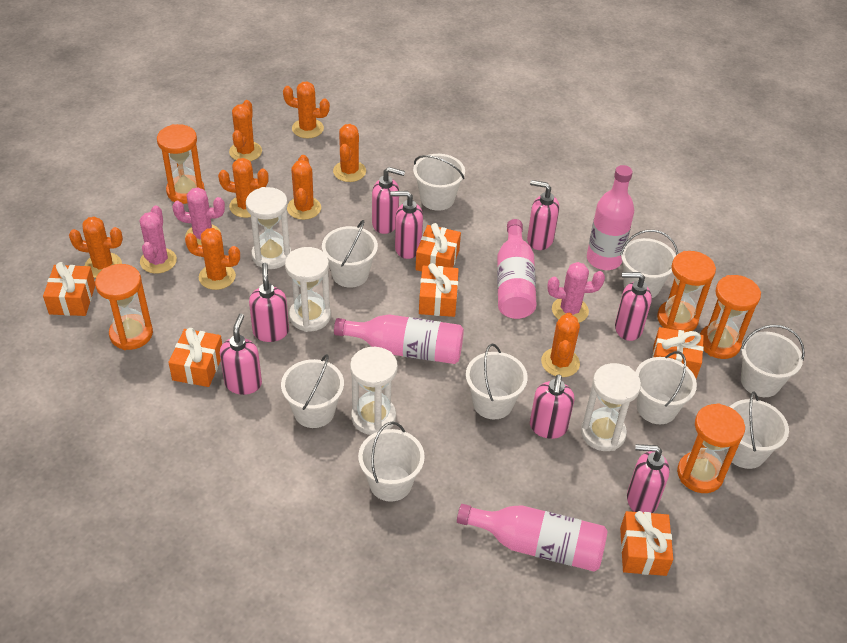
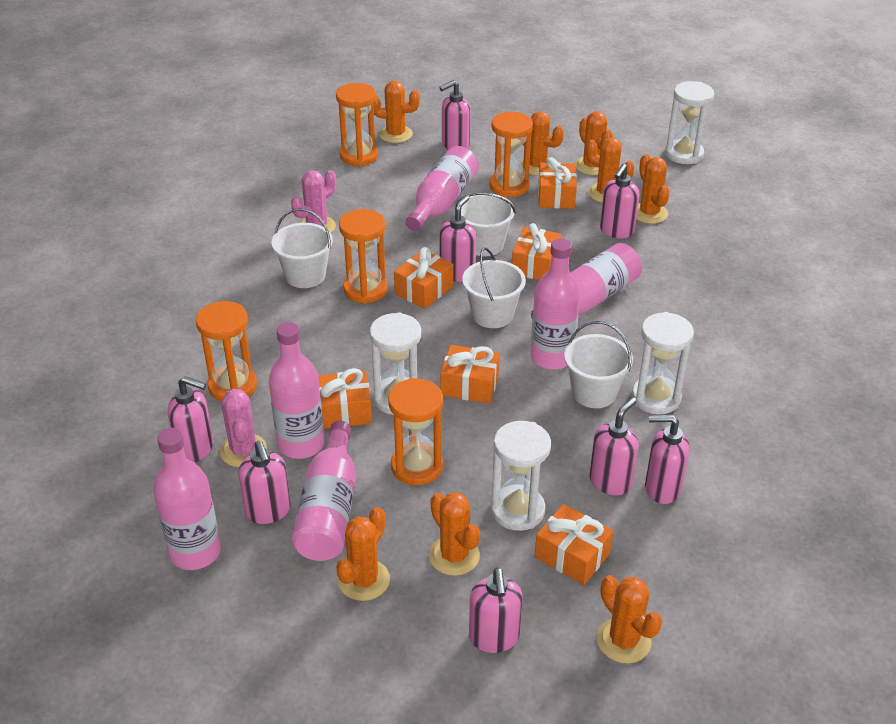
pink bottle: [334,314,464,364] [457,504,608,572] [497,219,537,319] [587,165,634,270] = 4 -> [153,428,221,570] [269,322,324,459] [291,421,356,561] [406,146,479,231] [530,238,580,370] [531,243,642,318] = 6
pink cactus: [140,206,177,274] [172,187,225,245] [547,262,605,323] = 3 -> [220,389,267,467] [291,170,336,233] = 2
white bucket: [281,355,344,428] [322,220,378,288] [358,422,425,502] [413,154,465,211] [466,343,528,419] [620,230,678,298] [636,351,697,424] [724,391,789,469] [740,325,805,397] = 9 -> [272,208,333,288] [455,193,516,256] [462,247,526,328] [564,321,633,408] = 4

